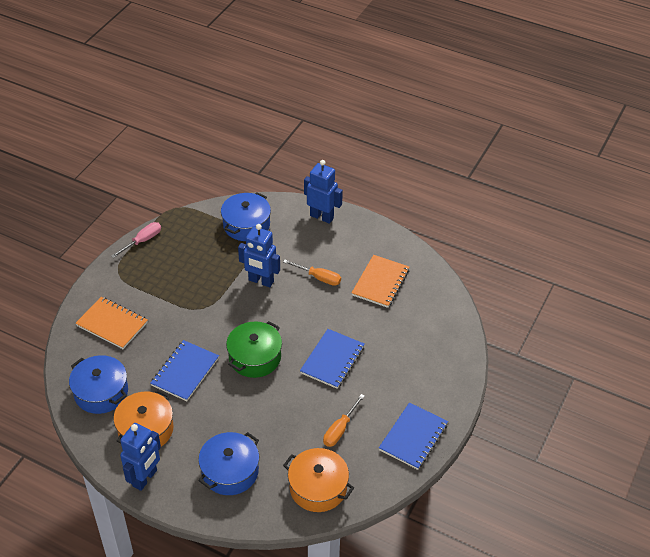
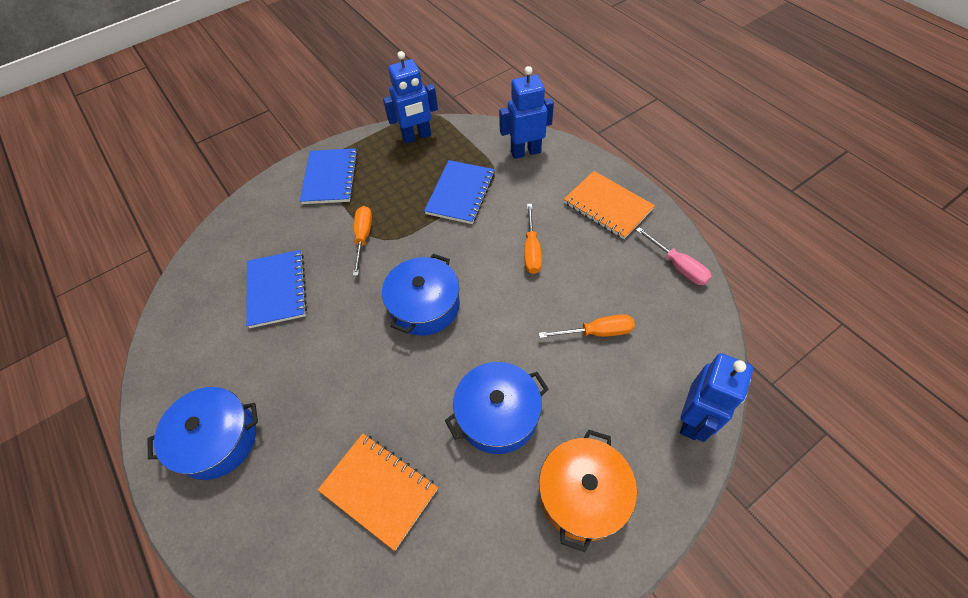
green pot: [226,321,282,378] = 1 -> none = 0
orange pot: [113,390,174,447] [283,448,354,512] = 2 -> [539,429,637,552] = 1
orange screwdriver: [283,260,341,286] [323,394,365,447] = 2 -> [353,206,372,276] [524,204,542,274] [539,314,635,338] = 3

